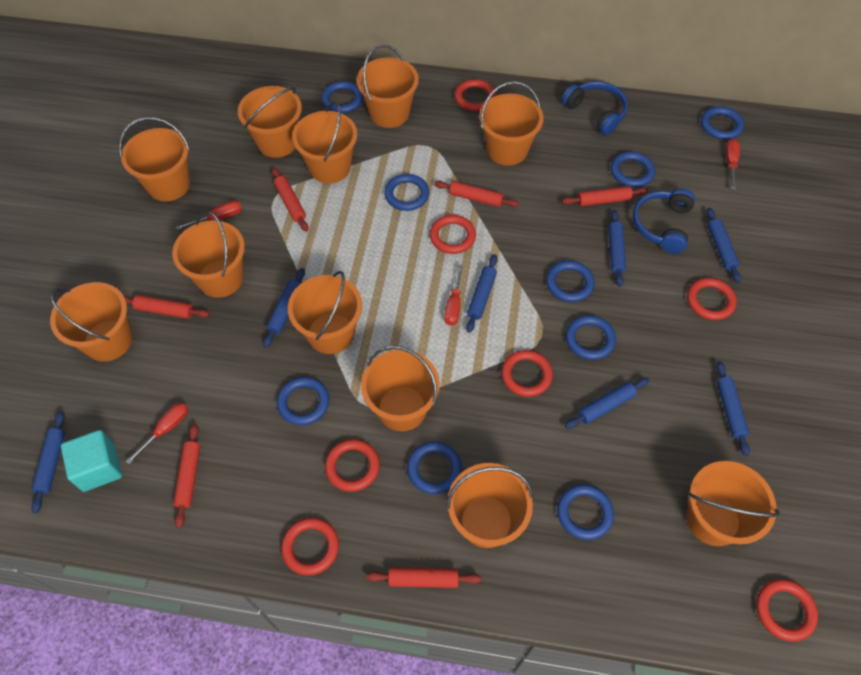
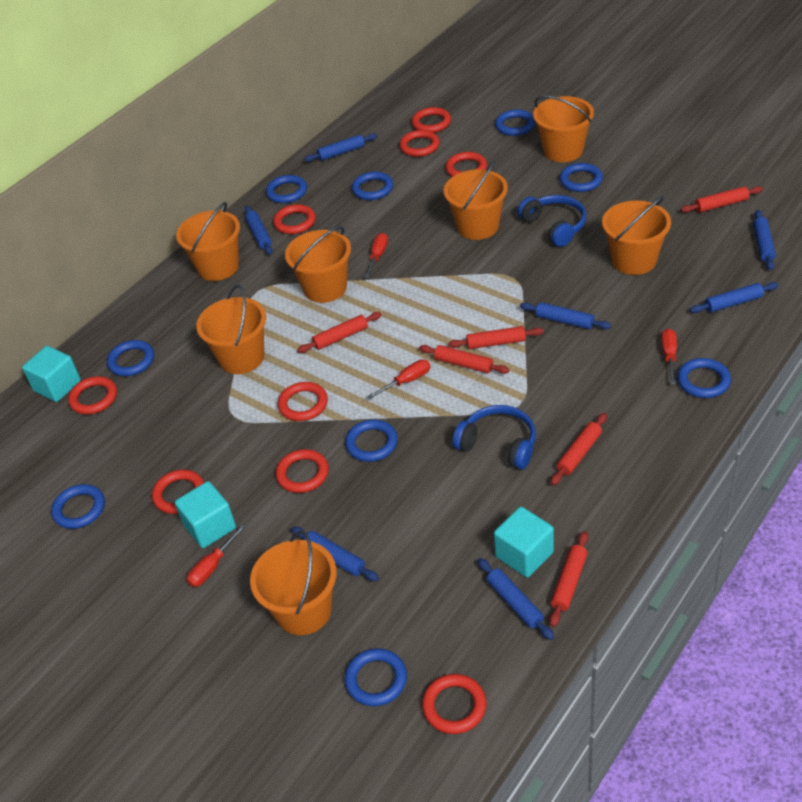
orange bucket: [50,282,132,362] [119,117,190,202] [172,211,245,298] [238,86,302,158] [288,271,362,354] [292,101,358,184] [357,45,419,128] [361,346,440,431] [446,463,533,548] [479,81,544,166] [686,461,780,546] = 11 -> [176,202,240,281] [196,285,266,374] [250,531,337,635] [285,226,351,303] [443,160,508,240] [533,96,594,162] [602,196,671,275] = 7
red ring: [281,518,339,576] [325,439,380,492] [430,215,476,254] [455,79,496,111] [501,350,553,397] [687,278,737,320] [756,579,818,642] = 7 -> [68,376,117,414] [152,470,204,514] [273,204,316,234] [276,449,329,493] [278,382,328,421] [399,130,440,157] [412,107,451,133] [422,674,486,734] [445,152,487,177] = 9
turquoise cube: [61,430,122,492] = 1 -> [22,346,81,402] [175,481,236,548] [494,507,554,578] = 3

